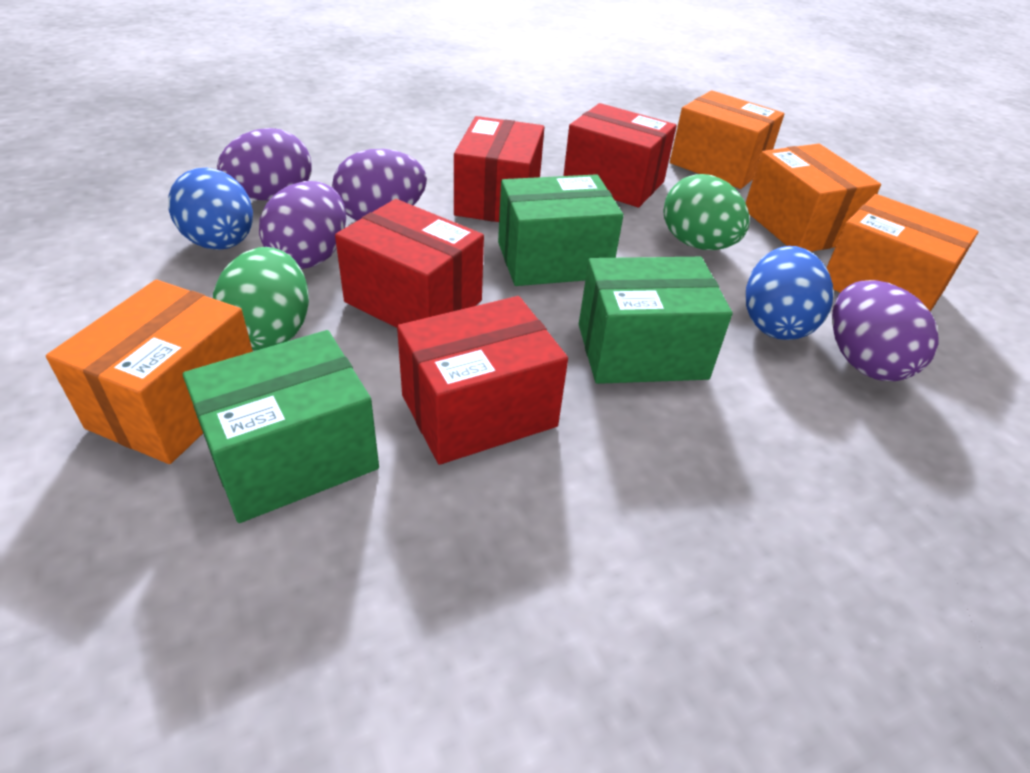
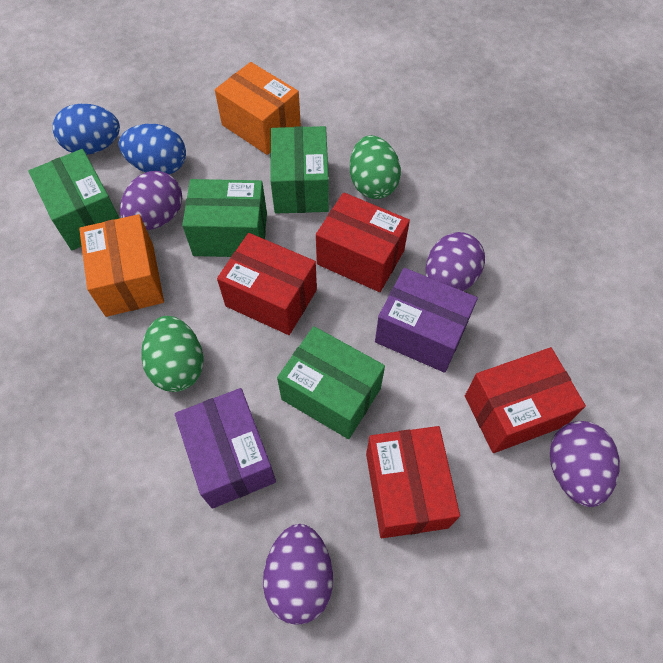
green box: [183,330,379,523] [498,174,624,286] [579,257,732,384] = 3 -> [28,149,120,250] [182,179,267,257] [270,126,329,213] [277,326,385,439] = 4
orange box: [46,280,253,464] [670,90,784,189] [746,144,881,252] [827,194,979,311] = 4 -> [79,214,164,317] [215,62,301,155] = 2
purple box: none = 0 -> [175,388,276,509] [375,268,478,373] = 2

